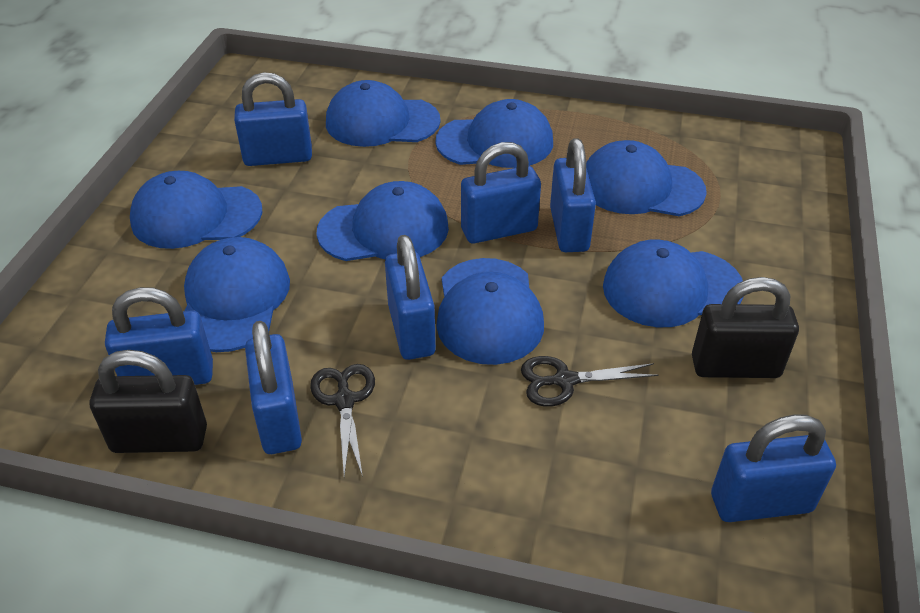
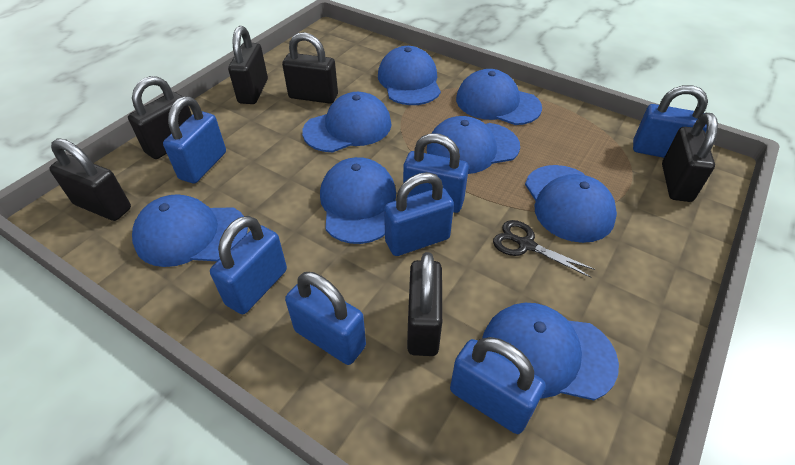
black padlock: [90,350,207,453] [692,277,799,378] = 2 -> [49,138,131,221] [128,76,192,159] [228,26,268,104] [282,32,338,104] [407,252,442,356] [662,113,718,202] = 6
black scissors: [310,364,375,477] [521,356,659,407] = 2 -> [493,220,595,278] = 1

